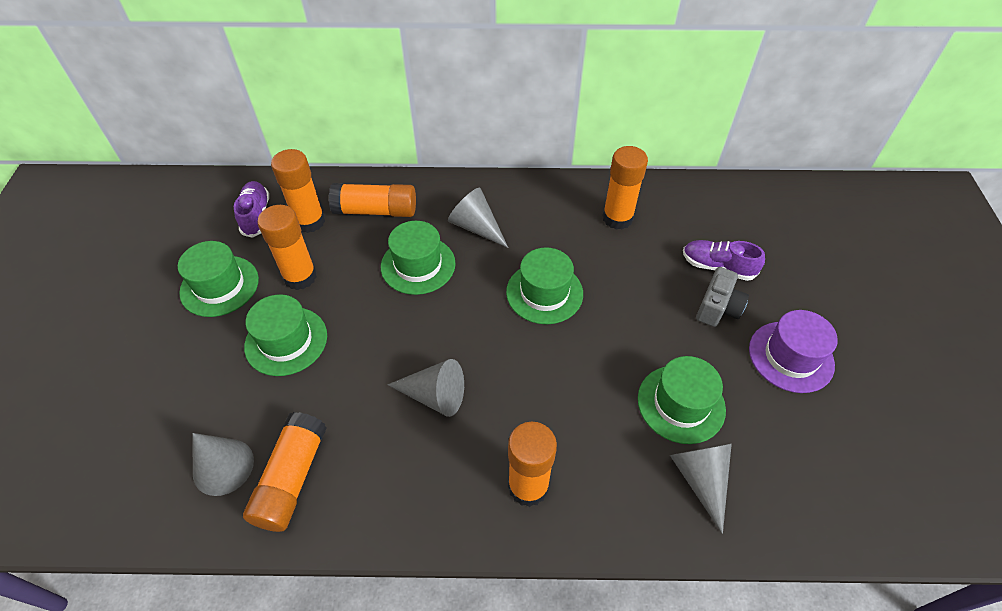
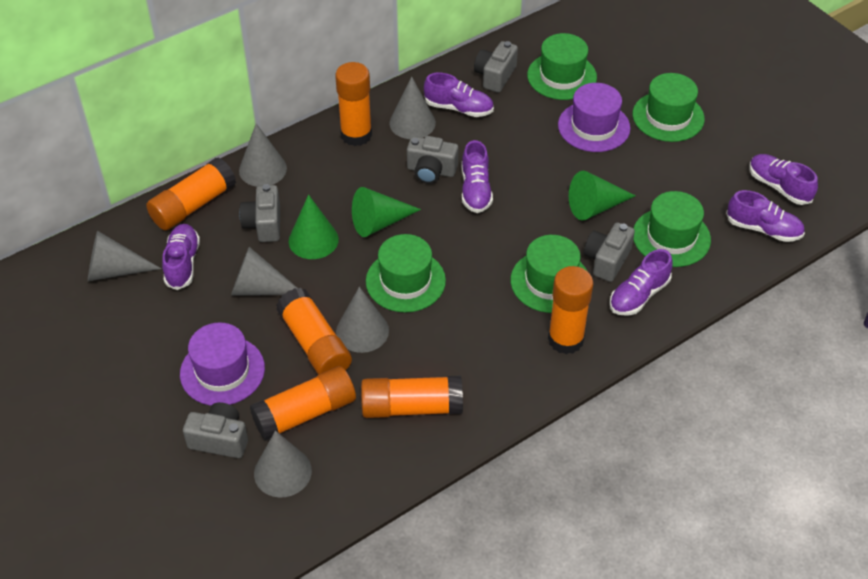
green cone: none = 0 -> [289,195,339,259] [352,187,421,237] [569,171,636,220] = 3
grey camera: [696,267,749,327] = 1 -> [183,402,248,458] [239,184,280,242] [407,136,458,184] [474,41,518,93] [584,222,635,282] = 5
grey cone: [193,433,254,496] [387,359,464,417] [448,188,508,248] [670,444,732,534] = 4 -> [88,231,161,281] [231,247,298,296] [239,124,287,187] [254,430,312,498] [336,287,389,353] [390,77,436,139] = 6
purple hat: [749,310,838,393] = 1 -> [180,322,265,406] [558,83,631,152] = 2
purple shoe: [234,181,269,238] [683,240,765,281] = 2 -> [162,224,200,290] [424,73,494,117] [462,140,493,213] [610,249,673,316] [726,190,805,242] [750,154,818,205] = 6

